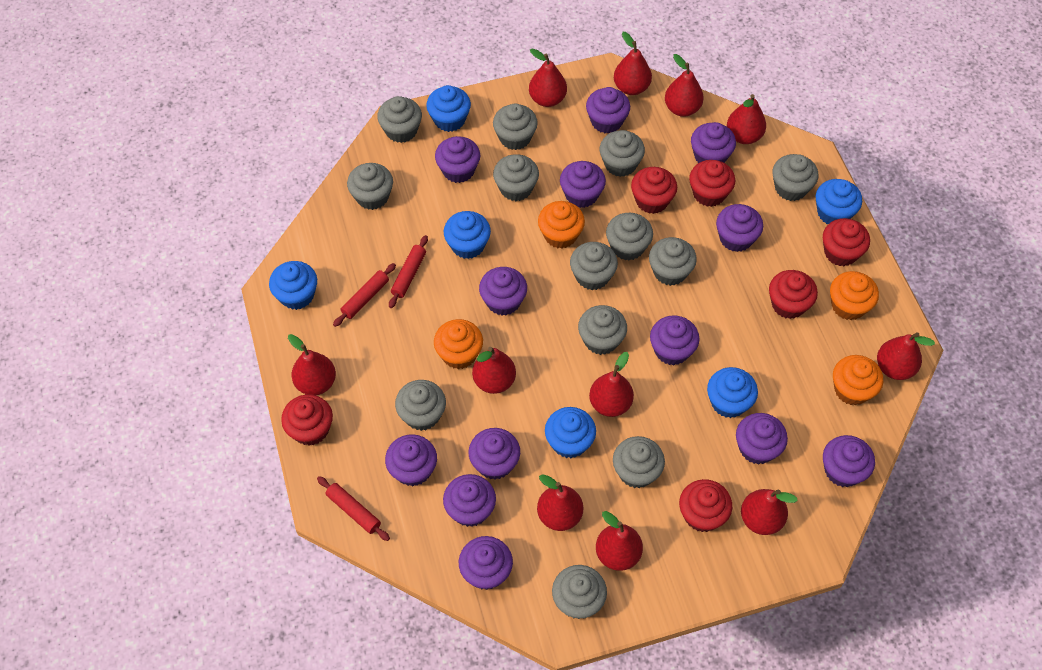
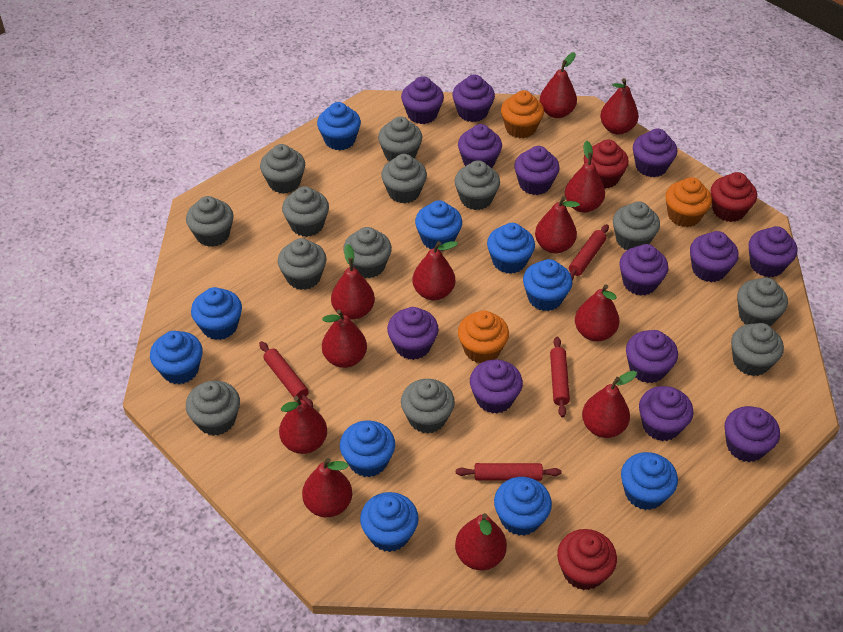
blue cupcake: [269,261,317,310] [426,85,471,132] [444,211,491,259] [545,407,596,458] [707,367,758,418] [816,179,862,224] = 6 -> [150,331,203,384] [191,287,242,340] [317,102,361,150] [340,420,395,477] [360,492,419,552] [415,200,462,251] [487,223,535,274] [494,477,552,536] [523,259,572,311] [621,452,678,510] = 10
orange cupcake: [434,319,483,369] [538,201,585,249] [830,271,879,320] [833,355,883,406] = 4 -> [458,311,509,363] [501,90,544,138] [665,177,712,227] = 3
red cupcake: [281,394,333,446] [631,167,677,214] [679,479,732,532] [689,160,735,207] [769,270,818,319] [823,218,870,266] = 6 -> [557,529,617,590] [584,139,629,189] [711,172,757,222] = 3
red pear: [288,334,336,395] [472,347,516,394] [529,48,567,107] [537,474,583,531] [589,352,634,417] [596,511,643,571] [614,32,652,95] [665,54,704,117] [727,94,766,144] [741,489,798,535] [877,332,935,380] = 11 -> [279,396,327,454] [302,458,352,517] [322,310,367,368] [331,244,375,319] [413,241,458,300] [455,513,507,570] [535,196,580,254] [540,52,577,118] [565,141,605,213] [575,284,619,341] [582,371,637,438] [600,78,639,134] = 12
red rolling pin: [317,476,390,541] [333,263,396,327] [389,235,428,308] = 3 -> [259,341,313,407] [456,463,561,481] [550,337,570,417] [569,224,609,280] = 4

